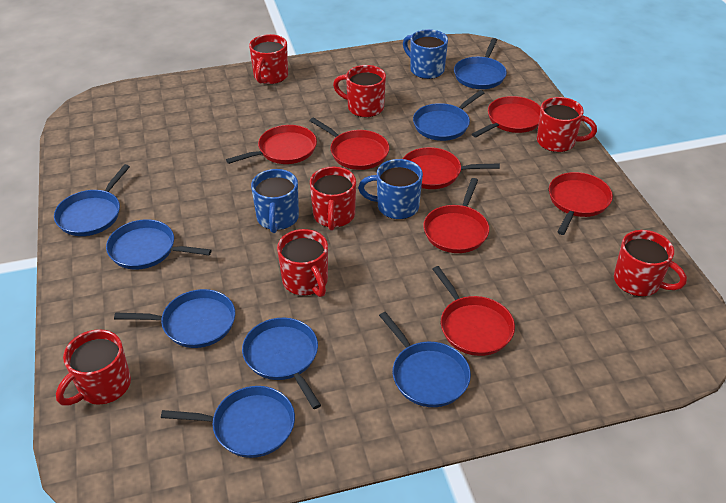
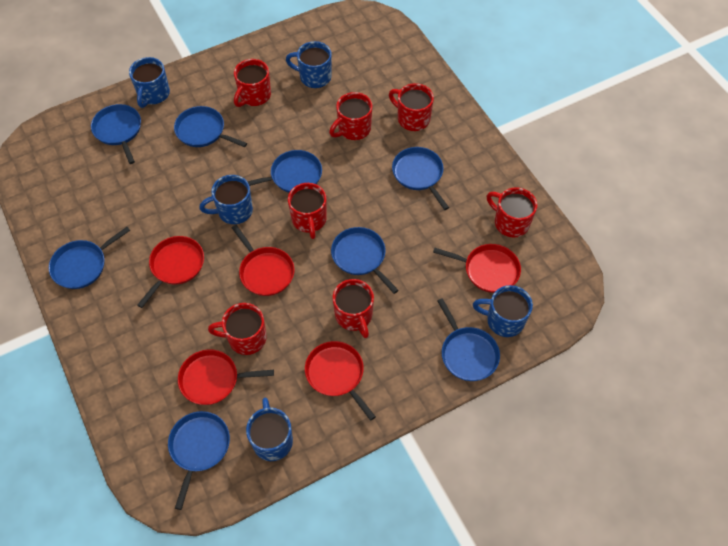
blue mug: [251,169,299,233] [358,159,423,219] [403,29,448,79] = 3 -> [129,57,170,108] [199,175,253,224] [246,398,293,461] [286,41,332,88] [473,285,533,337] = 5
red pan: [226,125,317,164] [310,117,389,170] [403,147,500,189] [423,178,489,253] [433,266,515,356] [472,96,541,137] [549,172,613,235] = 7 -> [137,236,204,308] [178,349,274,405] [232,225,295,296] [305,341,376,421] [433,244,521,293] = 5

